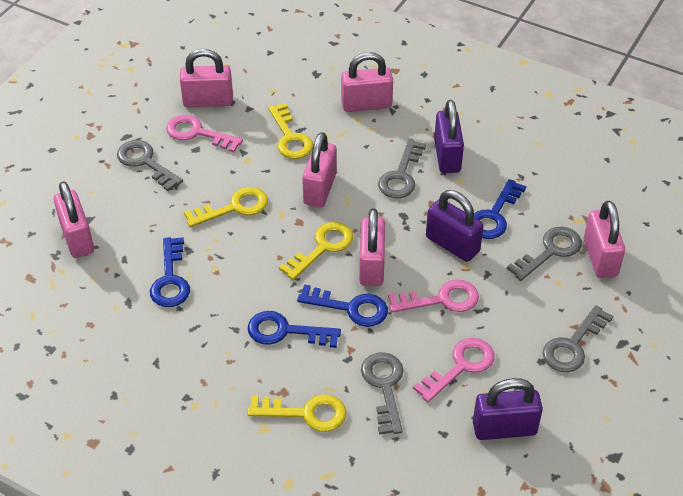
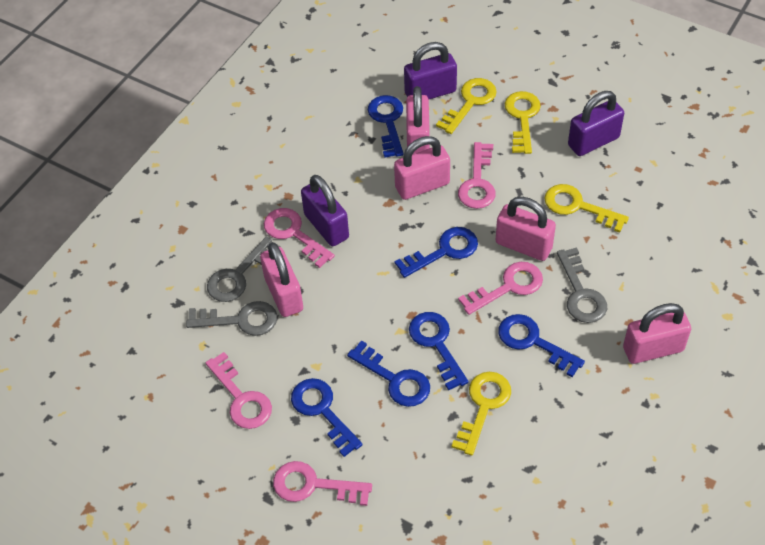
blue key: [150,237,190,307] [248,311,341,348] [297,284,388,327] [474,179,526,239] = 4 -> [291,378,363,457] [347,340,430,407] [368,95,404,158] [395,227,478,278] [409,312,469,391] [498,314,585,377] = 6
grey key: [117,140,183,191] [361,352,404,435] [378,139,426,198] [507,227,582,281] [543,305,613,372] = 5 -> [186,301,277,336] [207,237,281,302] [557,247,607,323] = 3
pink key: [166,115,243,152] [388,279,479,313] [413,338,495,402] = 3 -> [206,352,272,429] [264,208,335,268] [273,461,372,506] [458,142,496,209] [458,262,543,315] = 5
pink padlock: [54,181,94,258] [180,49,233,107] [302,132,337,207] [341,52,393,112] [359,208,385,286] [584,201,625,278] = 6 -> [260,242,303,317] [394,136,450,200] [406,86,430,154] [496,197,556,261] [623,303,691,364] = 5

